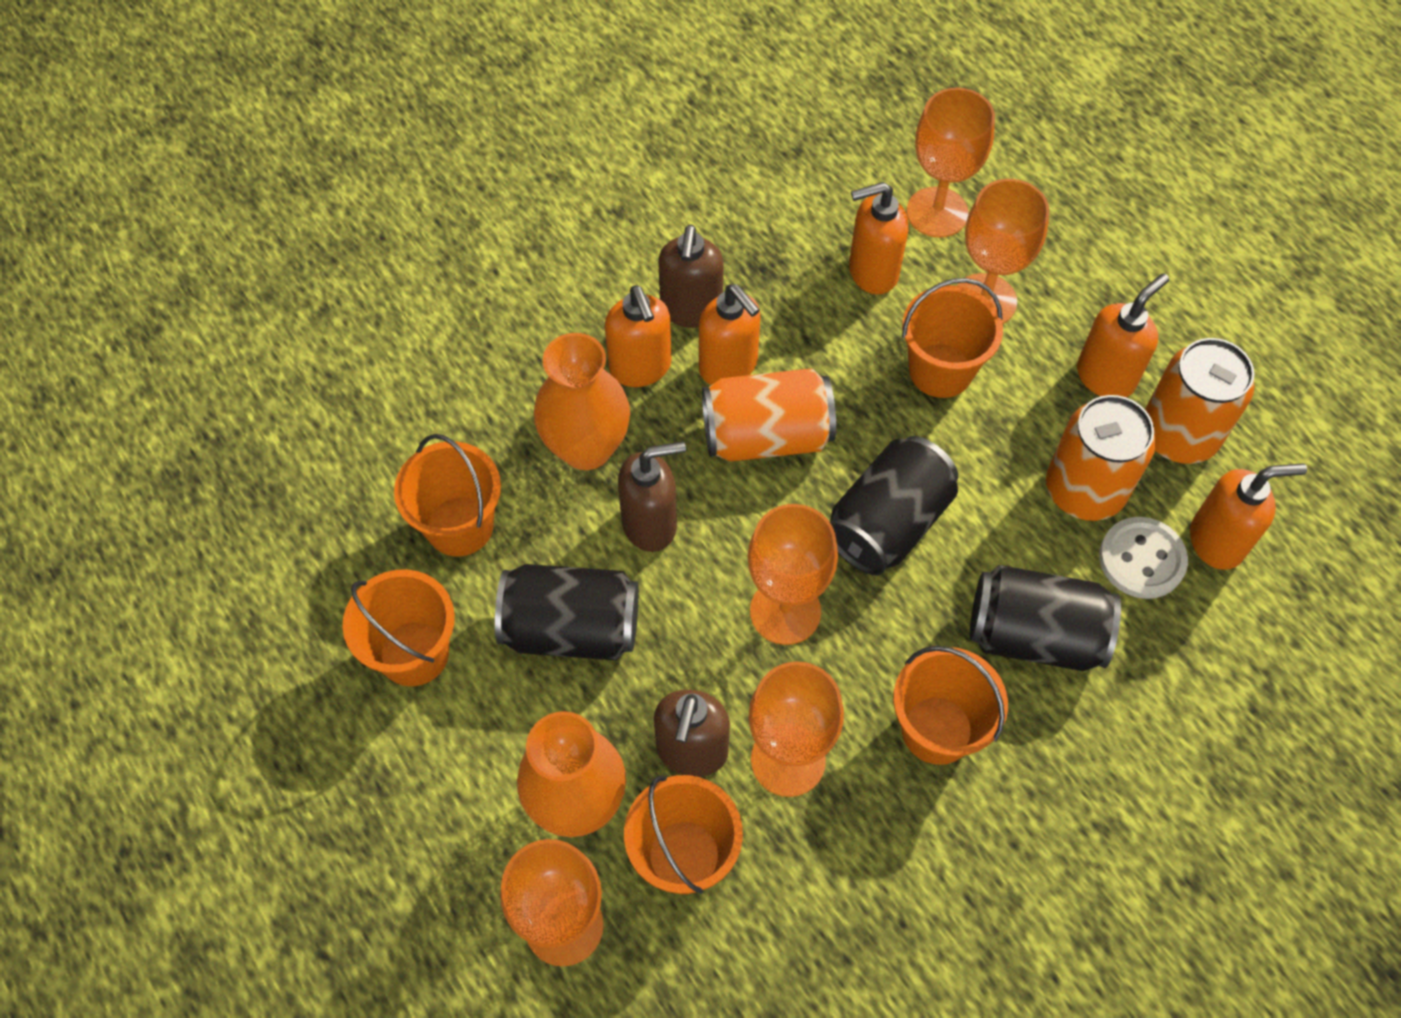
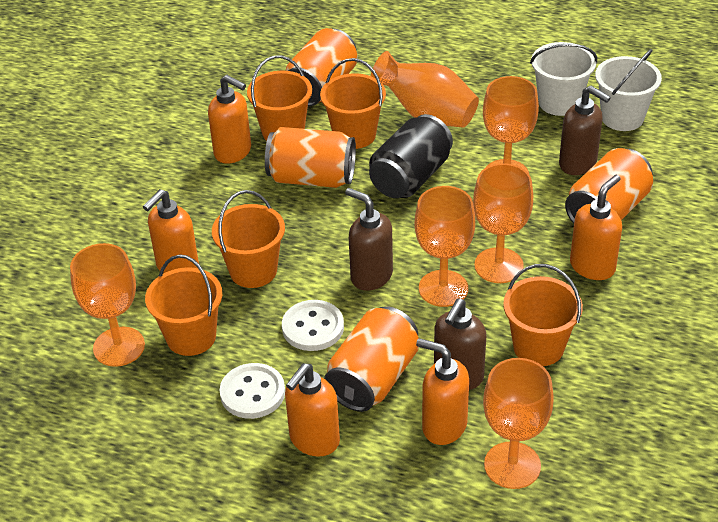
black can: [495,564,639,660] [830,436,958,576] [970,565,1121,671] = 3 -> [369,114,453,198] = 1
orange can: [702,368,836,462] [1046,395,1156,521] [1145,338,1255,464] = 3 -> [265,127,356,188] [286,28,358,106] [324,306,419,412] [565,148,653,224] = 4
orange vase: [517,711,626,837] [534,333,630,470] = 2 -> [370,51,479,128] = 1
white bucket: none = 0 -> [530,42,597,116] [595,49,662,131] = 2
white button: [1099,517,1188,599] = 1 -> [220,363,285,419] [282,300,344,351] = 2

